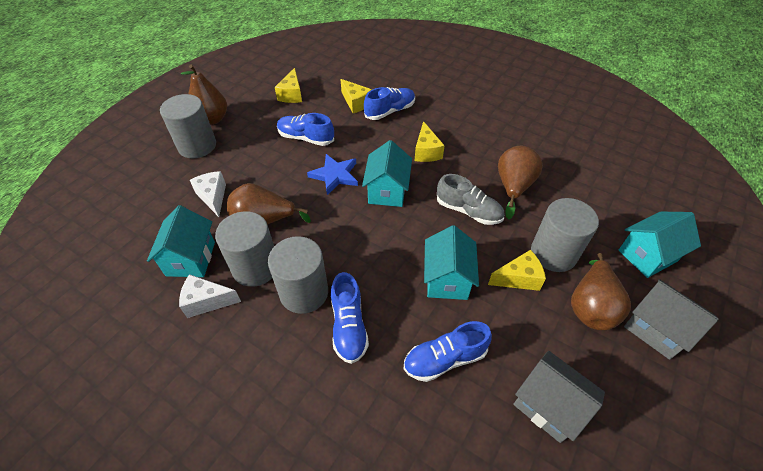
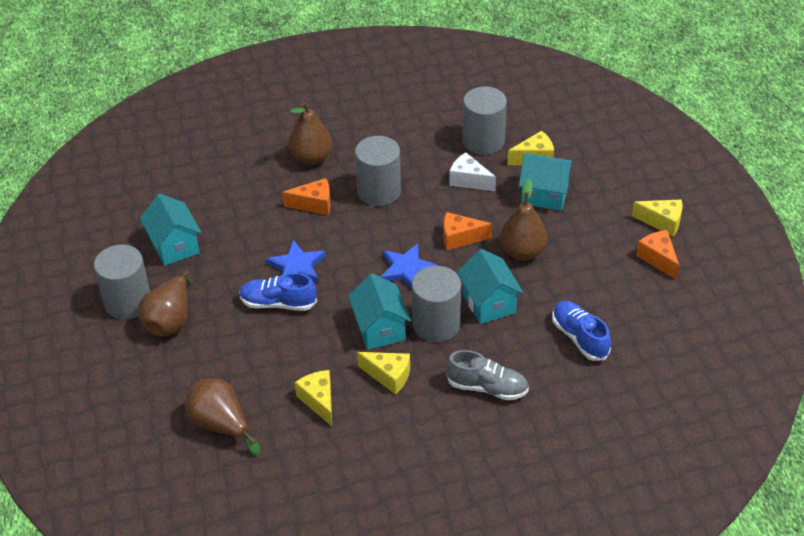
blue shoe: [277,113,334,146] [331,272,369,364] [364,87,415,120] [403,321,492,382] = 4 -> [239,273,317,311] [552,301,611,361] = 2
blue star: [307,154,358,195] = 1 -> [266,240,326,283] [381,243,439,289] = 2
grey house: [513,351,605,443] [624,279,719,360] = 2 -> none = 0
orange cheese: none = 0 -> [282,178,331,215] [444,212,492,250] [636,230,680,280] = 3
white cheese: [179,274,241,318] [190,171,226,217] = 2 -> [449,152,496,191] = 1

